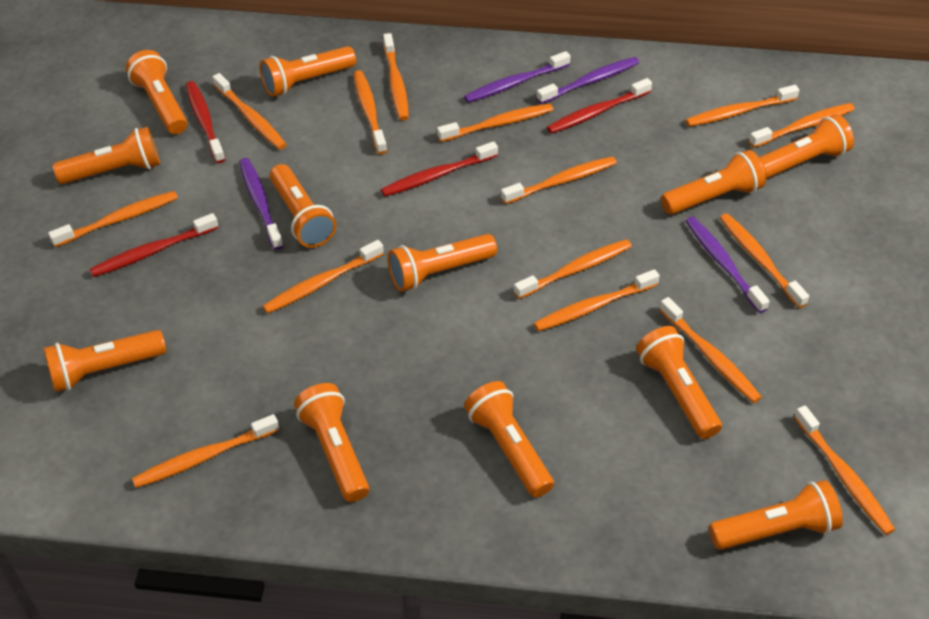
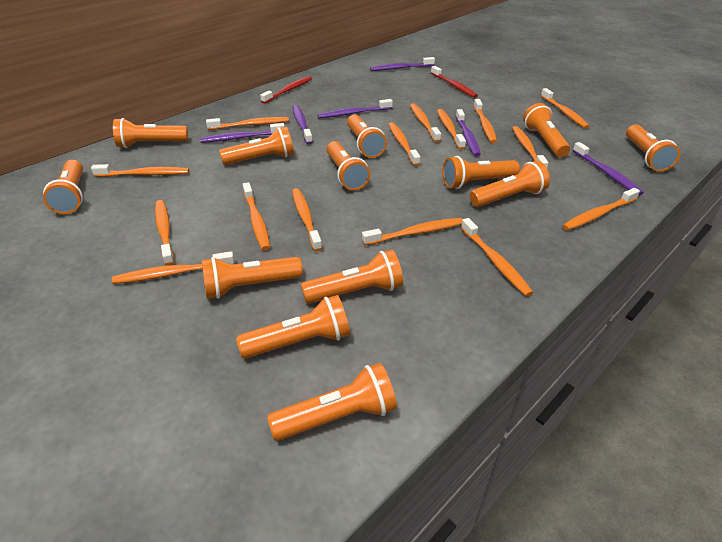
orange flashlight: [44,330,166,392] [53,127,160,184] [126,50,188,134] [260,46,356,97] [269,164,336,248] [294,383,369,502] [388,234,497,292] [464,381,554,497] [636,326,722,439] [661,150,766,215] [709,480,843,550] [759,114,854,179] = 12 -> [43,160,83,214] [113,118,188,148] [201,257,303,299] [219,127,294,165] [236,295,350,359] [267,363,397,441] [301,250,403,304] [326,141,370,190] [347,115,387,158] [442,156,520,189] [470,161,550,207] [523,103,570,157] [626,124,680,171] = 13
purple toothbrush: [239,158,283,250] [464,51,571,103] [537,57,639,104] [685,217,770,313] = 4 -> [200,123,285,143] [292,105,313,144] [317,99,393,118] [370,57,435,71] [456,109,481,156] [573,142,644,196] = 6
red toothbrush: [89,213,218,277] [186,81,225,163] [381,141,498,196] [547,78,652,134] = 4 -> [260,76,312,104] [431,66,478,98] = 2

